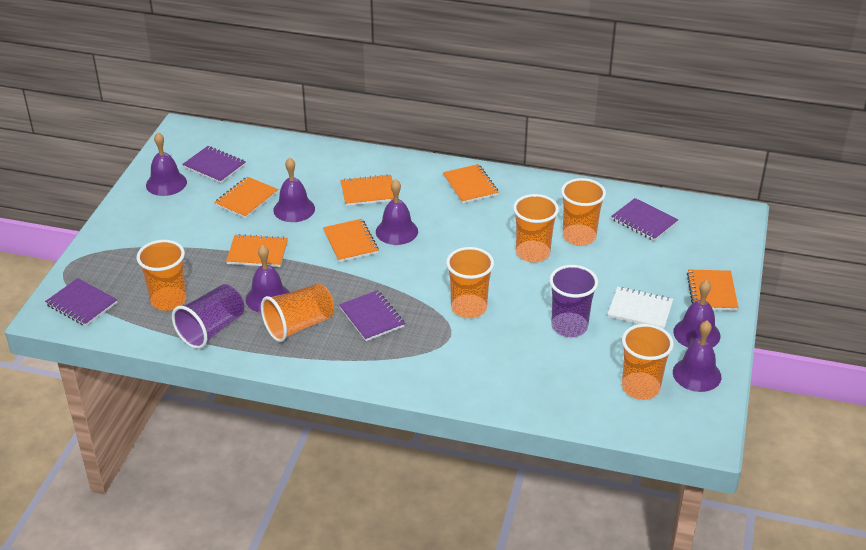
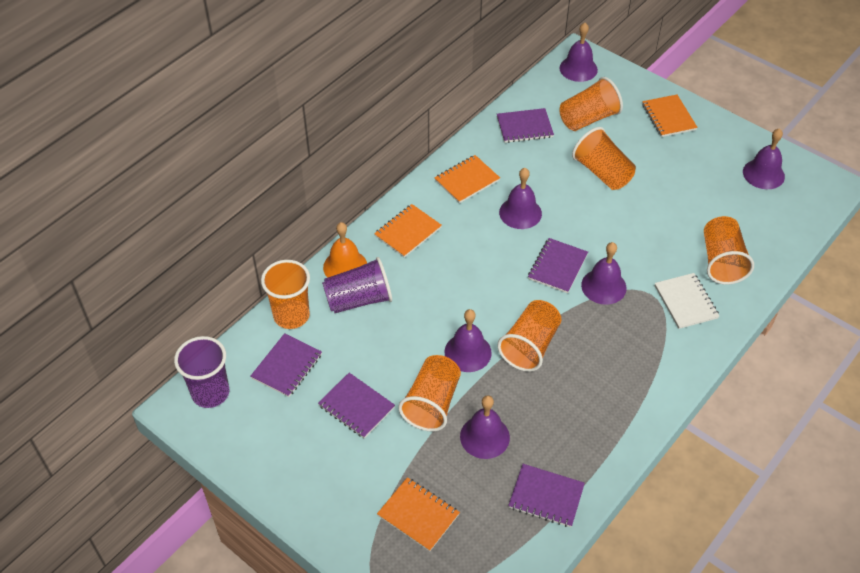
orange bell: none = 0 -> [323,222,367,278] = 1
orange notebook: [214,177,278,218] [226,234,288,267] [323,219,379,262] [341,174,394,206] [443,164,499,204] [687,269,738,311] = 6 -> [374,204,442,258] [377,477,460,551] [435,155,500,203] [642,95,698,137] = 4
purple notebook: [45,278,118,326] [182,146,246,183] [339,290,405,341] [611,198,678,241] = 4 -> [251,333,322,397] [318,373,395,438] [497,108,554,143] [508,464,585,527] [528,238,588,293] = 5

